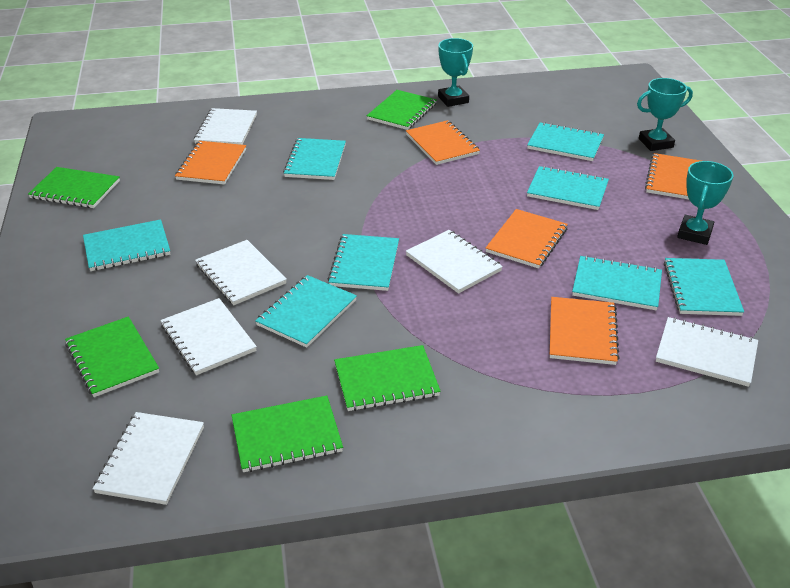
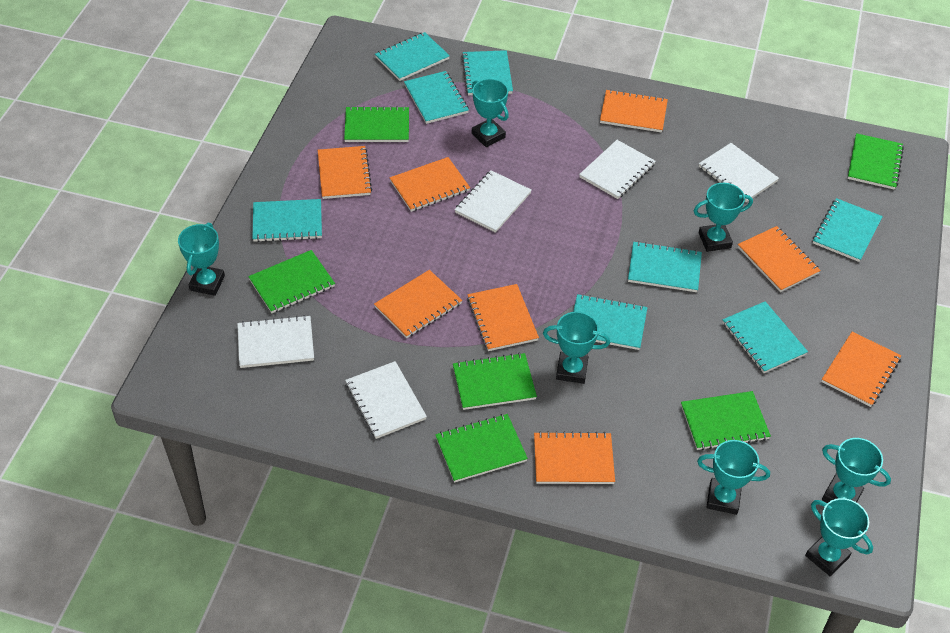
green notebook: [28,167,120,208] [65,316,159,397] [232,396,343,472] [334,345,441,411] [367,90,437,130] = 5 -> [248,250,335,313] [344,106,409,142] [435,414,528,482] [453,353,537,410] [681,391,771,450] [848,133,904,190] = 6
orange notebook: [175,141,246,185] [406,120,480,165] [486,209,568,268] [550,297,620,365] [645,153,701,199] = 5 -> [318,146,372,199] [374,270,462,338] [390,157,470,212] [467,284,539,351] [534,431,615,484] [600,89,668,133] [738,226,821,292] [821,331,901,407] = 8
turquoise trophy: [438,38,473,107] [637,78,693,151] [677,161,733,245] = 3 -> [178,223,225,296] [472,79,509,147] [543,312,610,384] [693,183,753,252] [697,440,770,515] [805,498,873,576] [822,438,891,503] = 7
white notebook: [93,412,204,505] [160,298,257,375] [194,108,257,145] [195,240,287,305] [406,230,503,294] [656,317,758,387] = 6 -> [237,315,314,368] [345,361,427,439] [455,170,531,233] [579,140,656,199] [699,143,779,202] = 5

